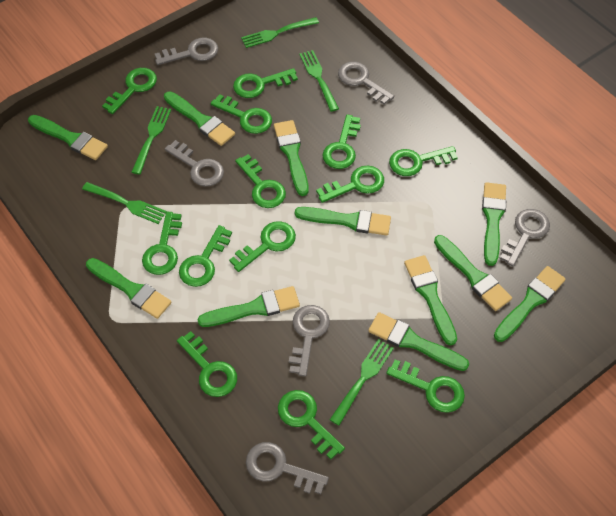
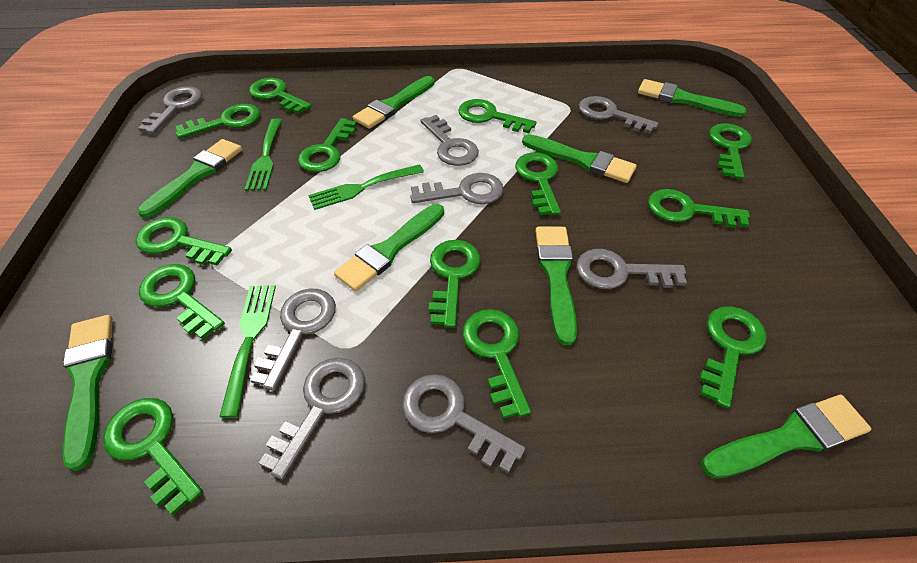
green brush: [28,115,108,160] [86,258,172,319] [164,91,235,146] [197,286,300,327] [274,120,309,196] [295,207,391,236] [368,312,469,371] [404,255,457,346] [434,235,512,311] [482,182,506,266] [494,266,566,342] = 11 -> [63,315,113,471] [138,139,242,218] [334,204,444,291] [353,76,434,129] [522,134,637,183] [535,227,577,345] [638,79,747,117] [701,395,872,478] = 8
green fork: [82,182,167,224] [131,106,171,175] [241,17,319,48] [299,50,339,112] [330,339,394,426] = 5 -> [219,285,276,418] [245,118,282,191] [308,164,424,210] = 3
grey key: [155,38,218,65] [165,140,224,186] [246,442,329,494] [289,305,330,376] [338,62,394,105] [499,209,550,266] = 6 -> [138,87,202,134] [250,289,336,391] [259,358,365,480] [402,374,525,473] [410,173,504,204] [421,115,479,166] [577,249,687,289] [579,96,658,134] = 8

